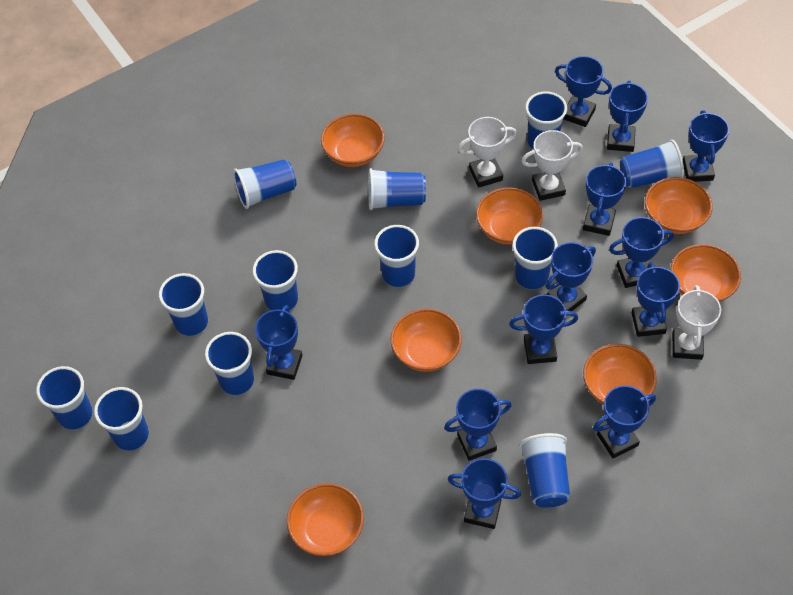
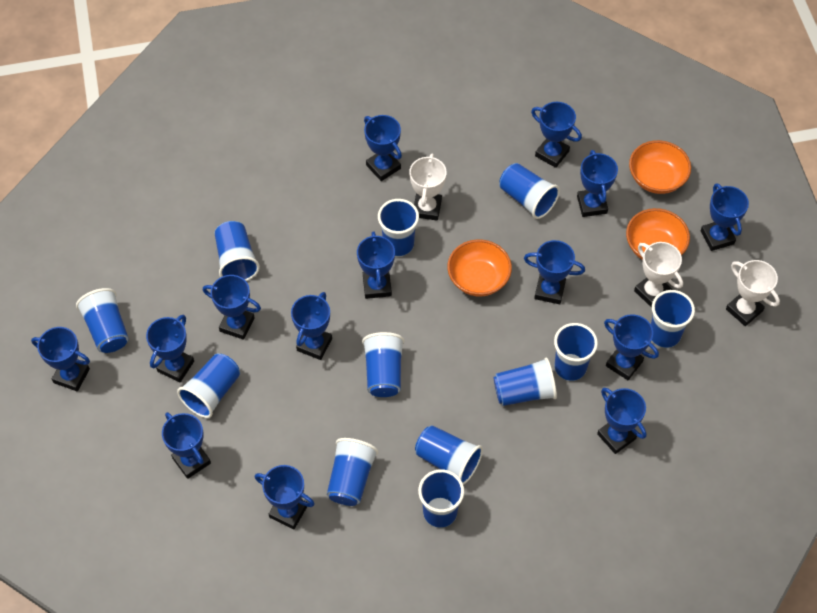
blue trophy: [255,305,302,380] [444,389,512,461] [448,458,521,529] [509,294,578,364] [546,242,596,311] [555,56,612,127] [583,163,626,236] [593,385,656,458] [607,81,648,152] [609,217,673,288] [632,262,680,337] [683,111,729,182] = 12 -> [31,327,90,391] [146,315,194,382] [162,412,211,479] [203,275,261,340] [255,465,315,529] [291,292,332,360] [357,231,395,299] [364,115,402,181] [524,240,585,304] [531,102,582,168] [577,150,618,217] [597,388,647,454] [604,314,659,380] [701,183,749,251] = 14
orange bowl: [287,483,364,556] [321,114,385,167] [390,308,462,372] [476,187,543,245] [583,344,657,405] [645,177,713,234] [670,244,741,302] = 7 -> [447,239,512,297] [626,208,690,260] [629,140,691,194] = 3

